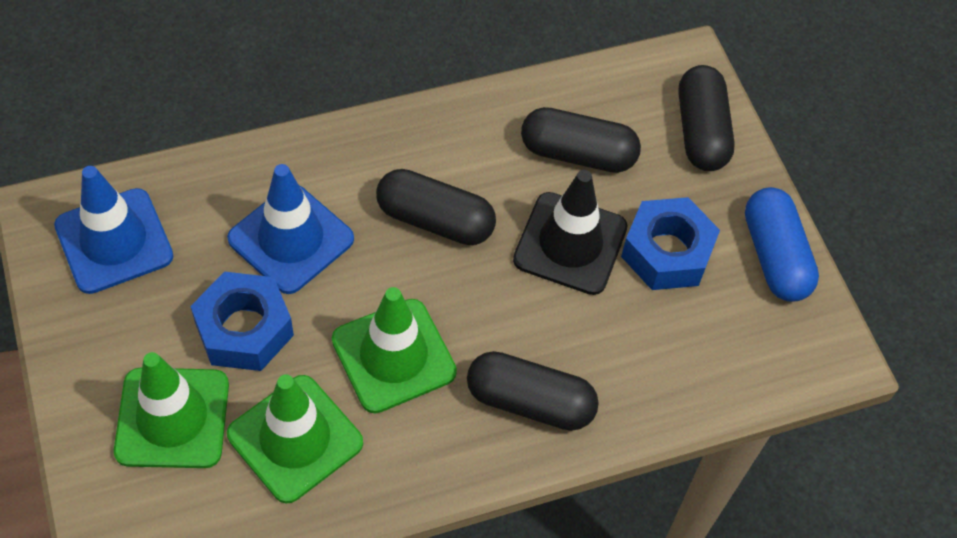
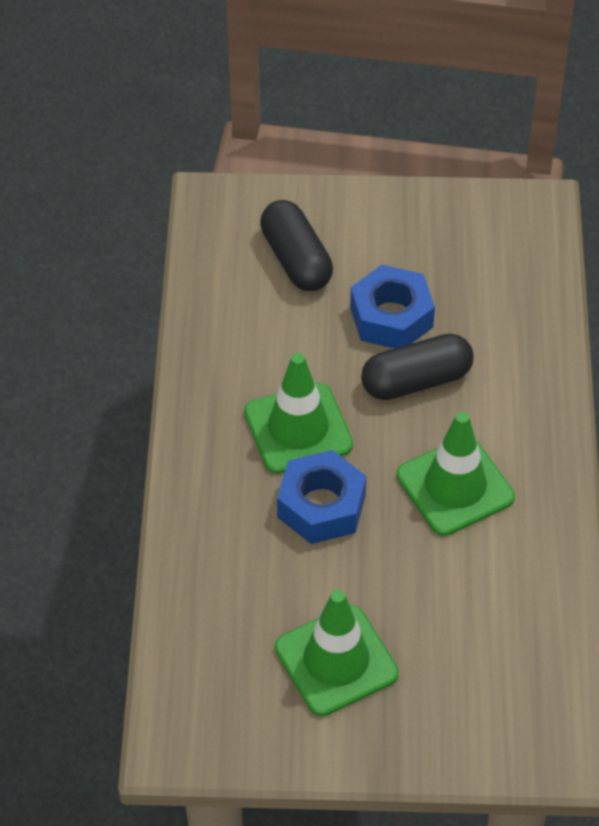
black capsule: [376,169,496,245] [467,351,599,431] [521,107,641,173] [678,65,735,171] = 4 -> [260,200,333,291] [361,334,474,400] = 2
black traffic cone: [513,170,628,295] = 1 -> none = 0
blue capsule: [745,187,819,302] = 1 -> none = 0
blue traffic cone: [54,166,173,294] [227,164,354,294] = 2 -> none = 0

